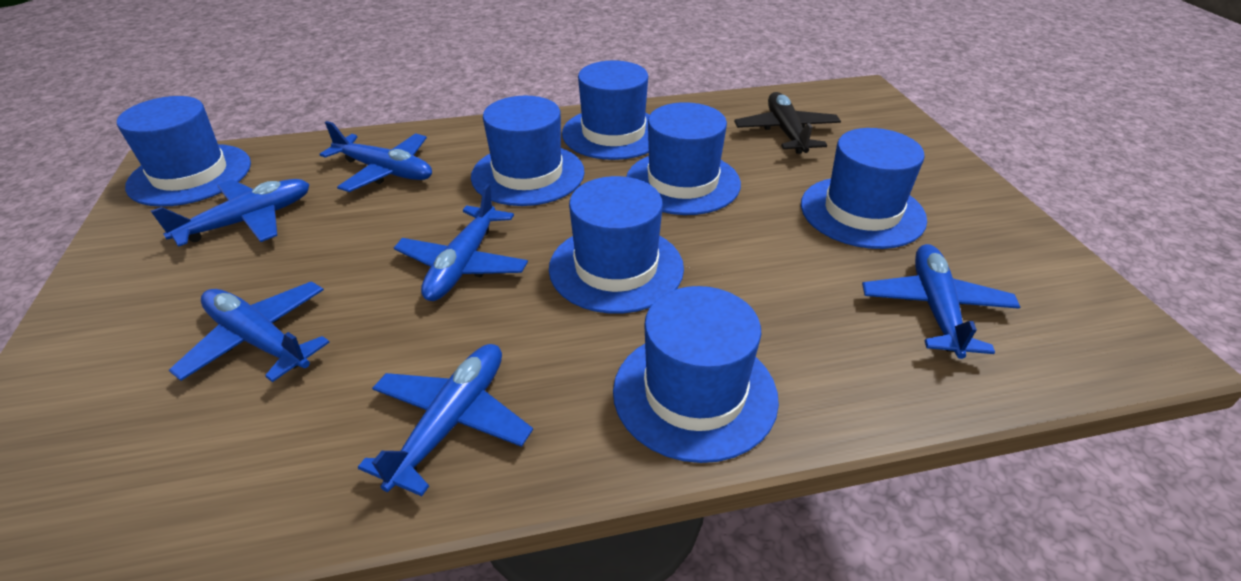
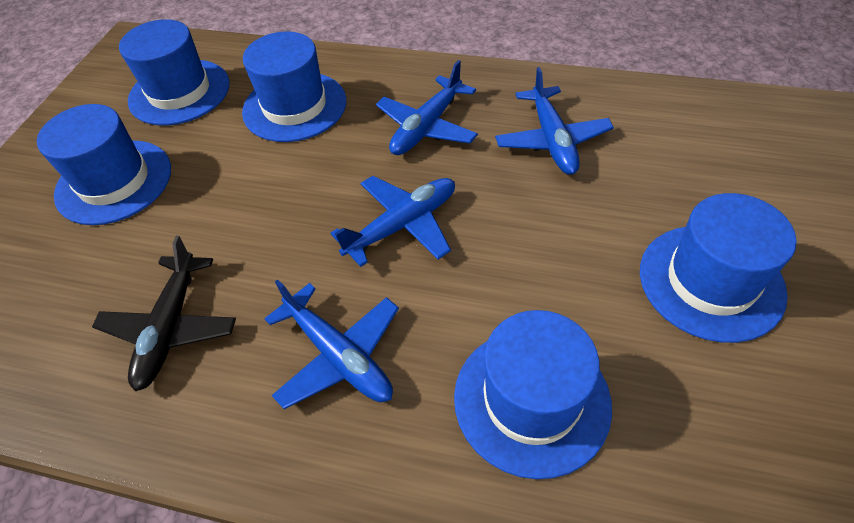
blue hat: [117,96,251,207] [471,96,585,206] [549,176,684,314] [562,60,650,160] [613,286,779,463] [626,102,741,215] [801,128,927,249] = 7 -> [37,104,171,225] [119,19,230,125] [242,32,346,142] [454,310,612,479] [640,193,797,343] = 5
blue plane: [151,179,310,247] [169,281,330,382] [319,121,432,192] [358,344,533,496] [394,184,528,301] [862,244,1020,359] = 6 -> [264,279,399,409] [331,176,455,267] [376,60,478,155] [495,67,614,175] = 4

